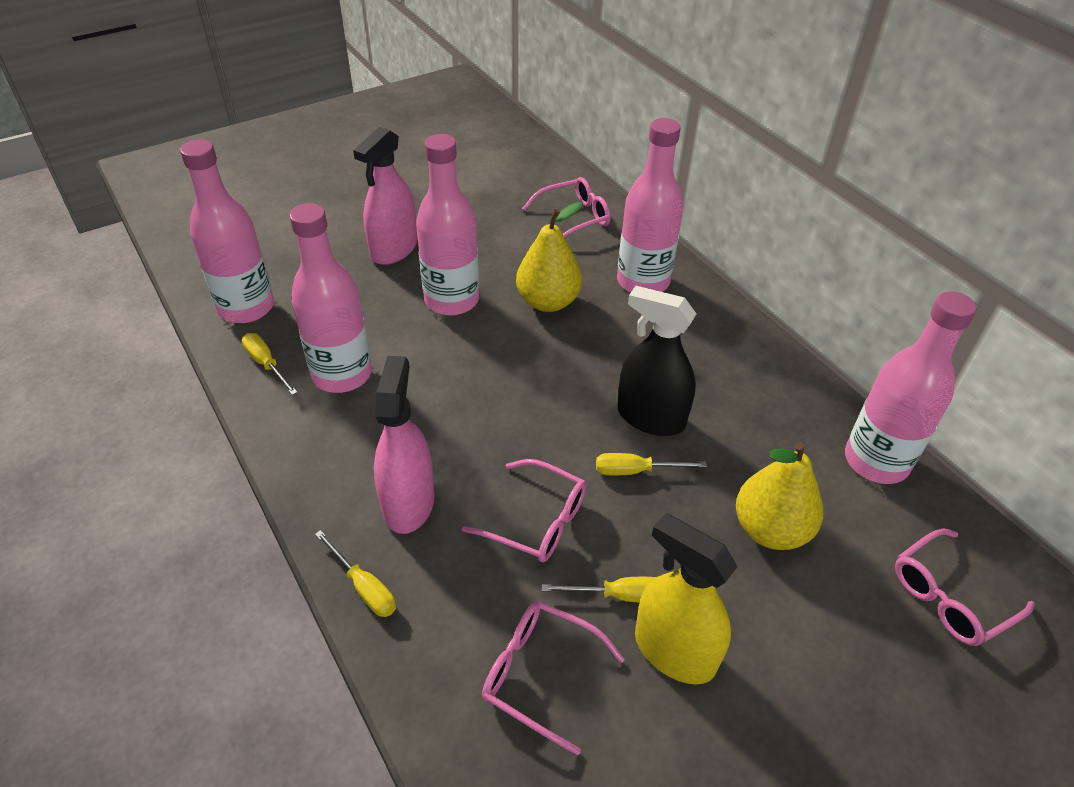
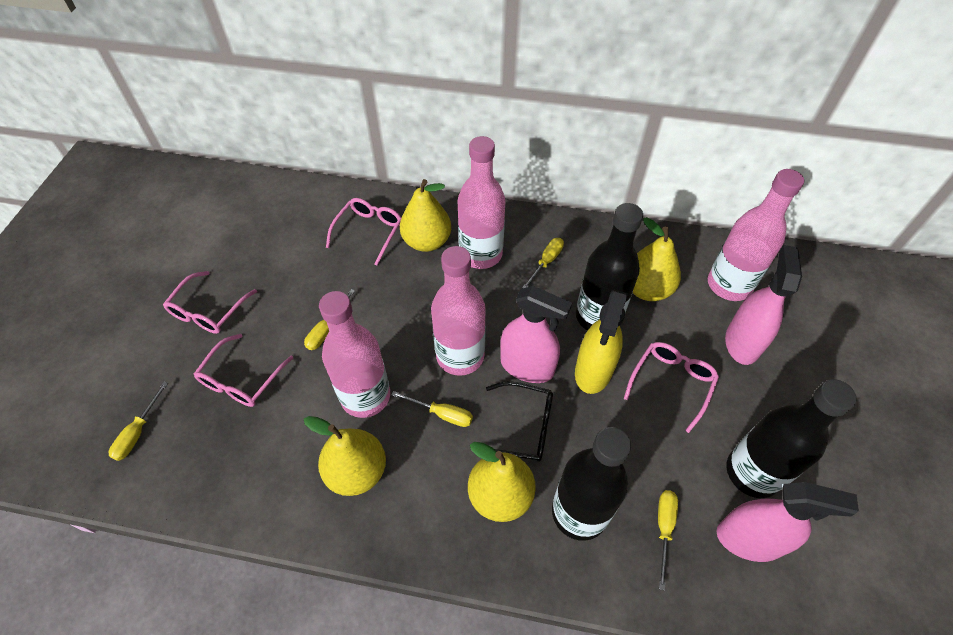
black bottle: none = 0 -> [552,427,631,541] [576,203,643,331] [726,379,856,498] = 3
black glasses: none = 0 -> [486,381,553,462] = 1
black spray bottle: [617,286,696,436] = 1 -> none = 0
pink bottle: [180,139,274,323] [289,203,372,393] [416,134,479,316] [617,118,683,293] [845,291,977,484] = 5 -> [319,291,390,418] [431,246,486,376] [458,136,506,269] [708,169,804,301] = 4
pink spray bottle: [353,127,417,265] [374,356,434,534] = 2 -> [500,286,572,383] [716,482,859,562] [725,245,802,365] = 3
yellow pear: [516,202,582,312] [736,442,823,550] = 2 -> [304,416,386,496] [400,179,451,252] [468,442,536,522] [633,217,681,301] = 4
yellow screwdriver: [242,333,298,395] [315,530,396,617] [542,577,656,603] [596,453,707,475] = 4 -> [109,382,168,461] [304,289,355,350] [391,391,473,427] [522,238,564,288] [658,490,678,590] = 5

